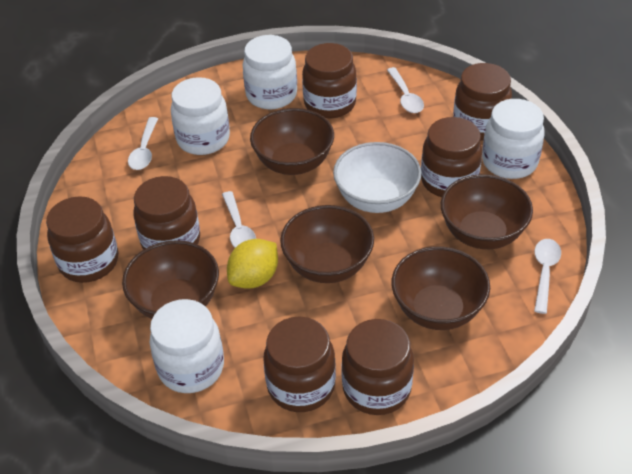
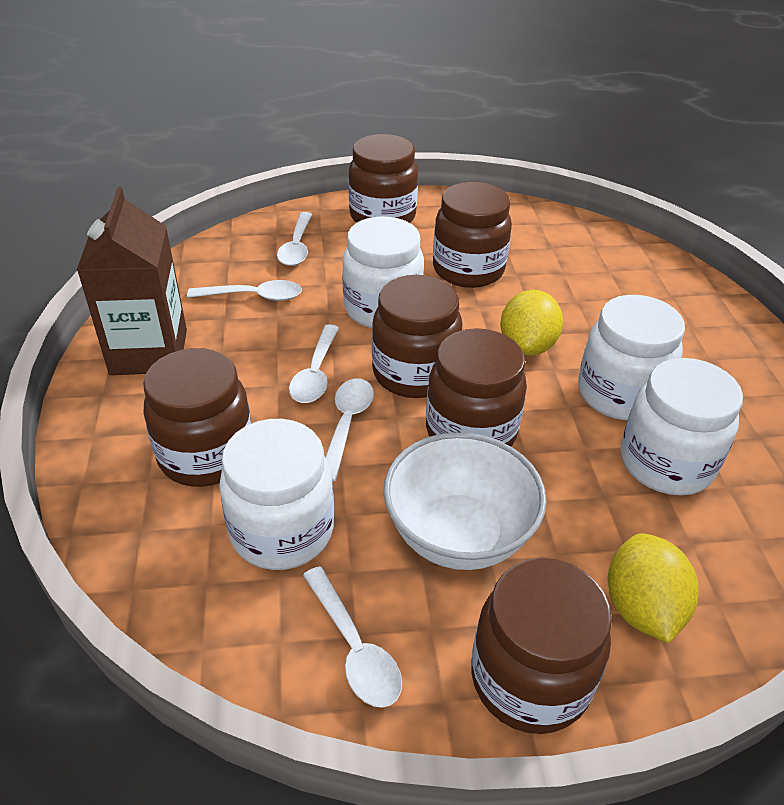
brown bowl: [122,240,219,319] [250,108,334,175] [280,205,374,283] [392,246,490,330] [441,174,533,249] = 5 -> none = 0
brown carton: none = 0 -> [77,187,187,375] = 1
brown jar: [46,196,118,283] [133,176,200,250] [263,317,336,412] [302,43,357,118] [341,319,414,415] [421,117,482,197] [453,63,512,140] = 7 -> [143,348,251,487] [348,134,418,223] [372,275,462,398] [426,328,527,447] [433,182,512,288] [471,558,612,734] = 6
white spoon: [128,117,158,170] [222,191,256,248] [387,67,424,113] [534,239,561,314] = 4 -> [187,280,302,301] [277,212,312,266] [289,325,339,403] [303,566,402,708] [325,378,374,482] = 5
yellow lemon: [227,239,278,289] = 1 -> [500,290,563,356] [608,533,698,643] = 2

